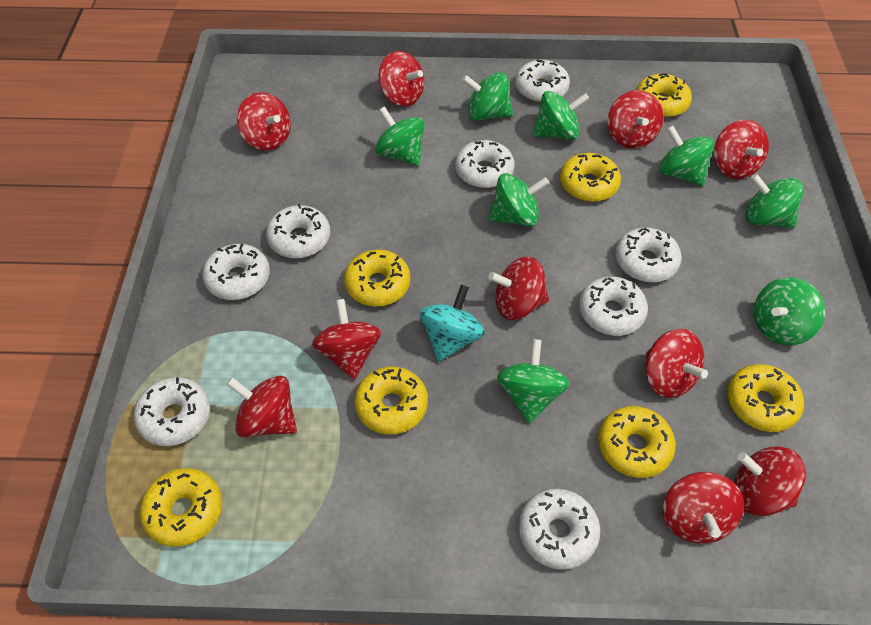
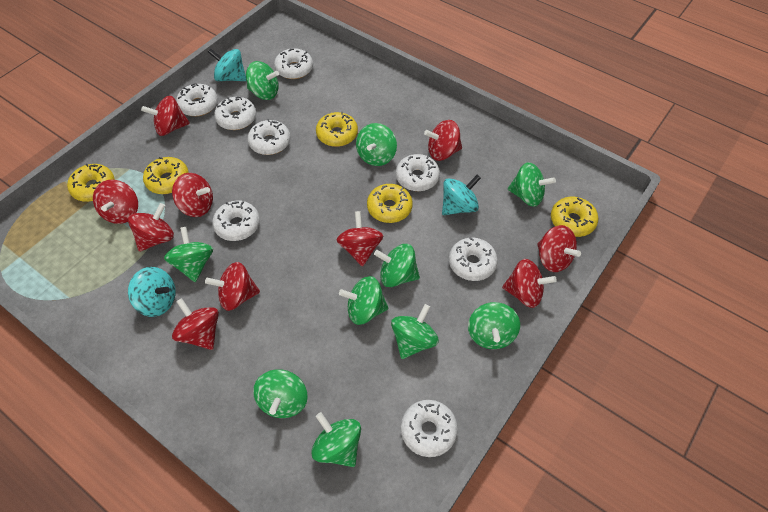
green spinning top: [375,106,425,166] [462,72,513,121] [488,173,549,227] [497,339,570,423] [532,91,589,140] [659,125,714,186] [745,174,804,228] [754,277,825,345] = 8 -> [164,227,213,282] [246,61,279,100] [253,369,308,418] [311,412,361,467] [339,276,388,325] [356,123,397,166] [374,244,420,287] [391,304,439,359] [468,302,520,349] [508,162,556,207] = 10
turquoise spinning top: [420,285,485,362] = 1 -> [128,267,176,317] [208,48,246,81] [442,175,481,215] = 3
yellow donut: [140,468,222,547] [344,250,410,307] [354,367,428,434] [560,153,621,202] [598,406,676,478] [636,73,692,117] [727,364,804,432] = 7 -> [67,164,115,202] [143,157,189,194] [316,112,358,147] [367,184,413,223] [551,197,598,237] = 5

